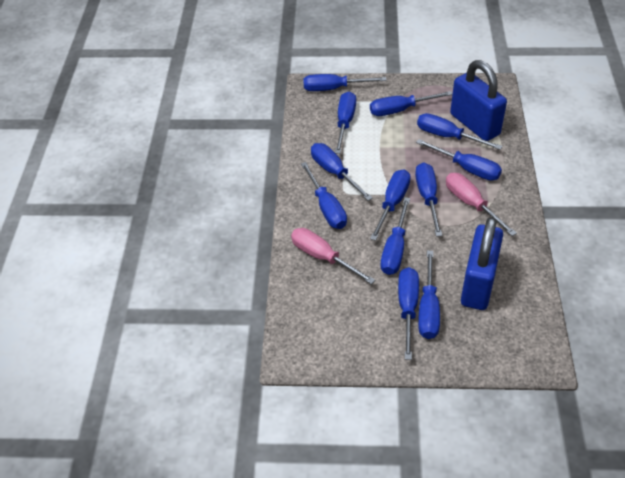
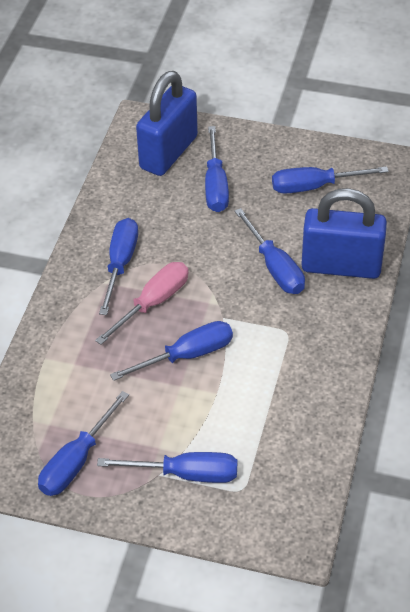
blue screwdriver: [301,162,347,229] [303,74,386,91] [311,143,373,201] [335,91,356,154] [370,91,452,116] [370,169,411,241] [381,197,410,275] [398,267,419,360] [415,162,442,237] [416,139,502,181] [417,113,503,150] [418,251,440,339] = 12 -> [38,391,129,496] [97,452,237,483] [99,218,138,315] [110,321,233,381] [205,126,229,212] [234,208,305,294] [272,166,389,194] = 7
pink screwdriver: [291,228,375,284] [446,173,517,236] = 2 -> [95,262,189,345] = 1

